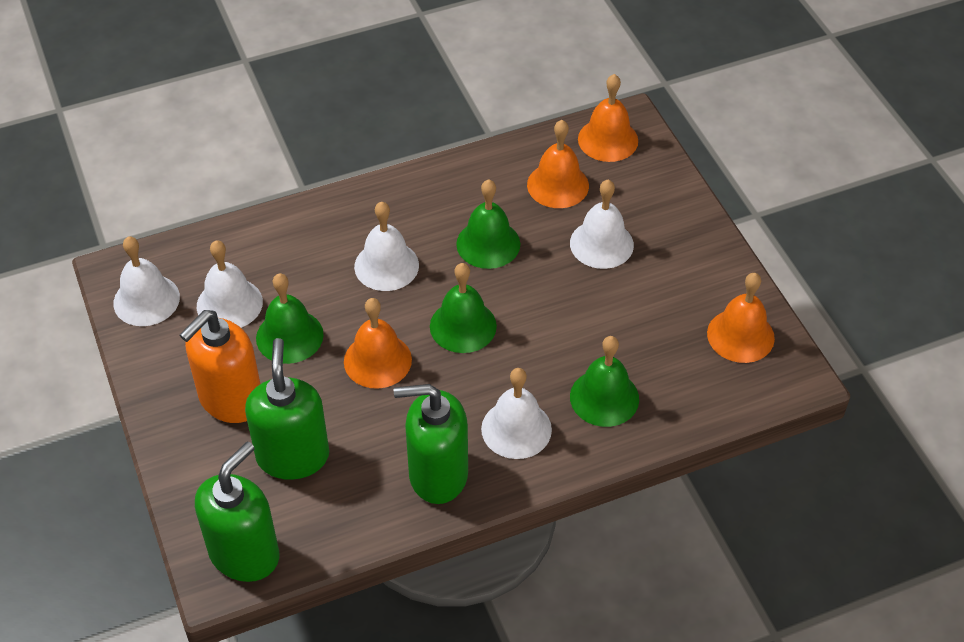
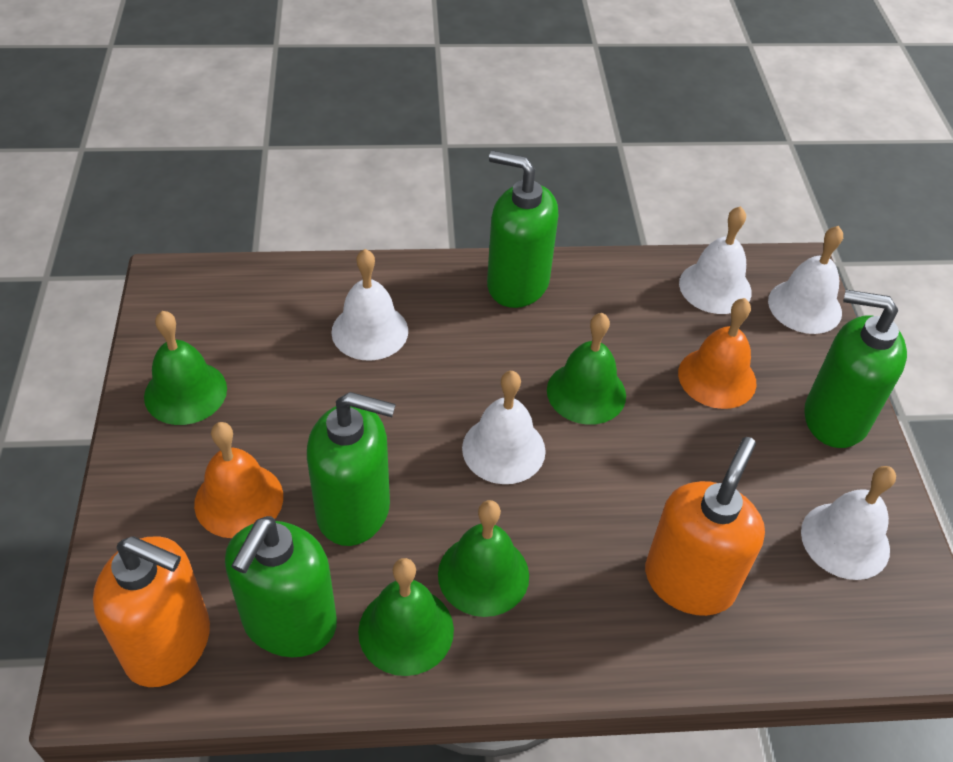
green soap dispenser: [195,441,279,582] [245,338,329,480] [394,384,468,504] = 3 -> [225,516,337,657] [307,392,396,546] [487,150,558,308] [804,290,907,448] = 4
orange bell: [344,298,412,389] [527,120,589,208] [578,74,638,162] [707,273,775,363] = 4 -> [194,422,283,538] [678,298,756,409] = 2
orange soap dispenser: [180,310,260,423] = 1 -> [93,536,210,687] [645,437,765,616] = 2

